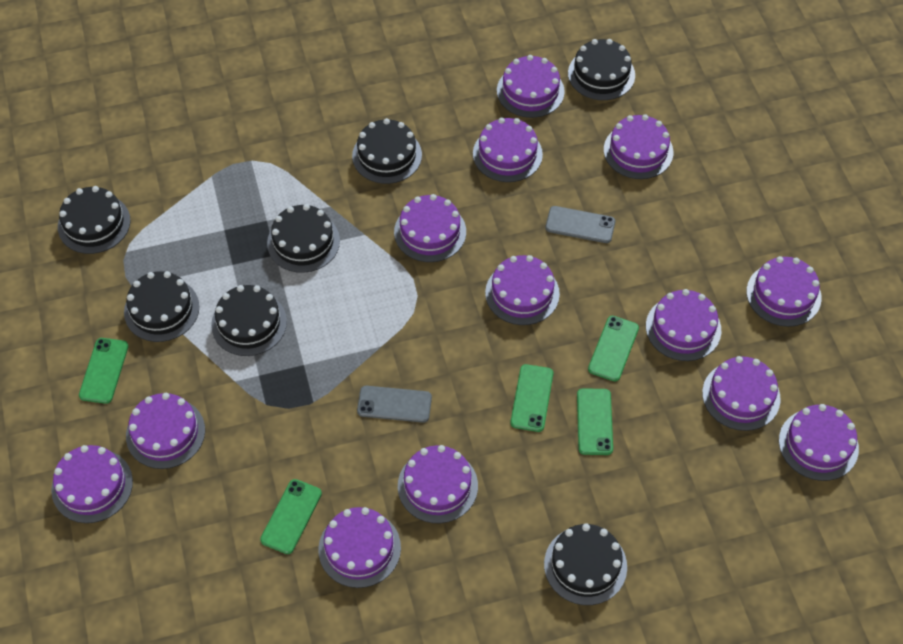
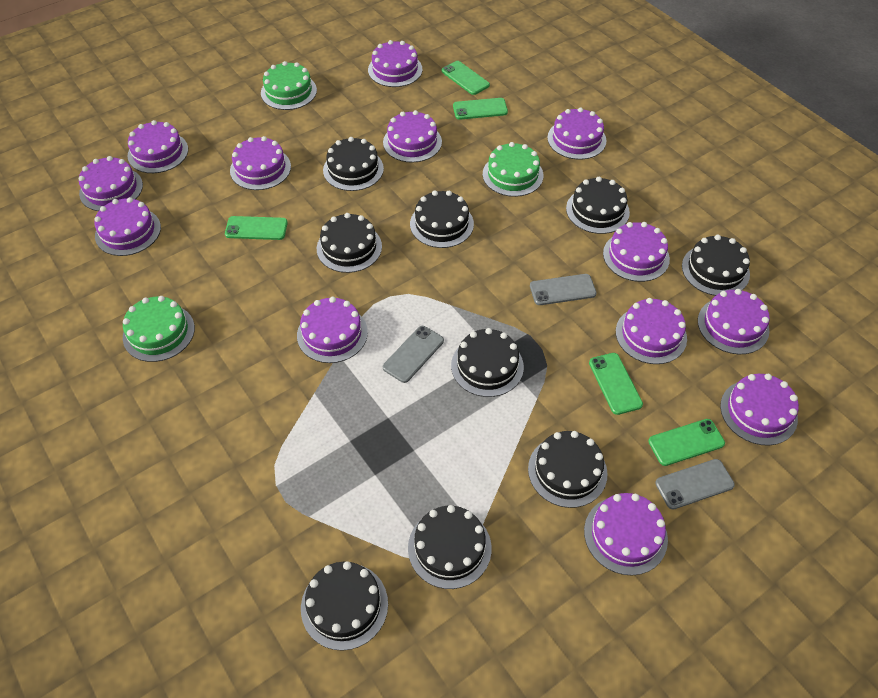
black cake: [58,186,131,254] [124,271,199,342] [211,285,287,356] [267,204,340,273] [352,118,422,184] [544,524,627,605] [568,39,635,100] = 7 -> [301,561,388,651] [317,213,382,273] [323,137,384,191] [408,505,492,589] [410,191,474,248] [451,328,524,397] [528,431,607,508] [566,177,630,234] [682,235,750,296] = 9
green cake: none = 0 -> [123,296,195,362] [261,61,317,110] [483,142,543,197] = 3
grey phone: [357,386,432,423] [545,206,615,243] = 2 -> [383,326,444,383] [530,274,597,305] [655,459,735,509] = 3

